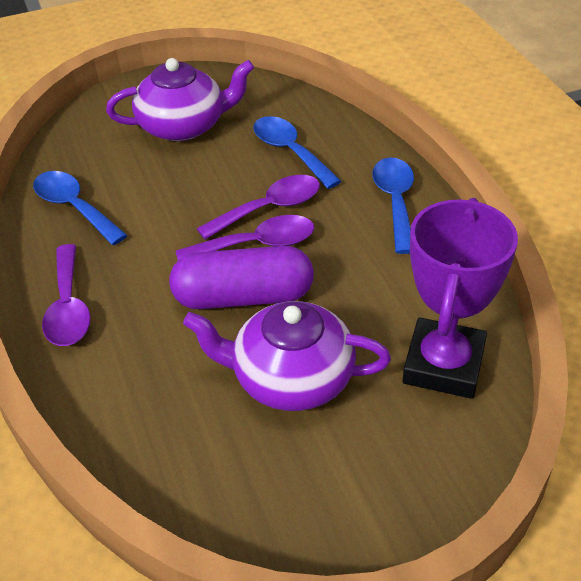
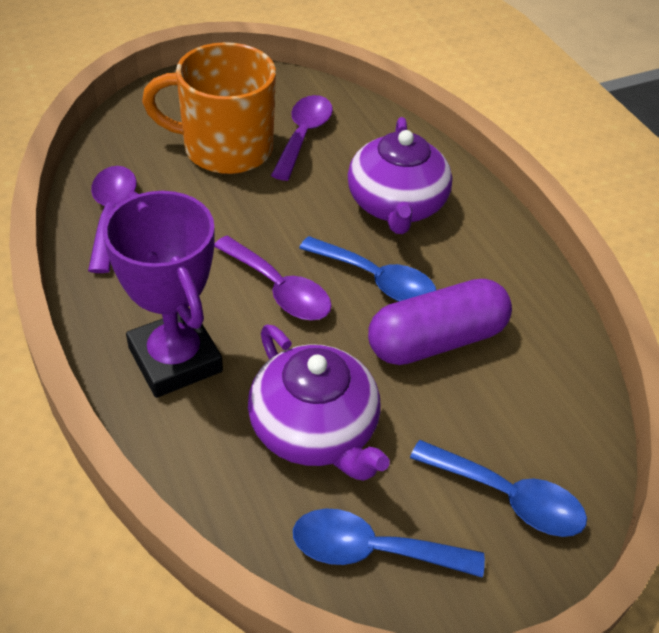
orange mug: none = 0 -> [142,42,276,174] = 1

